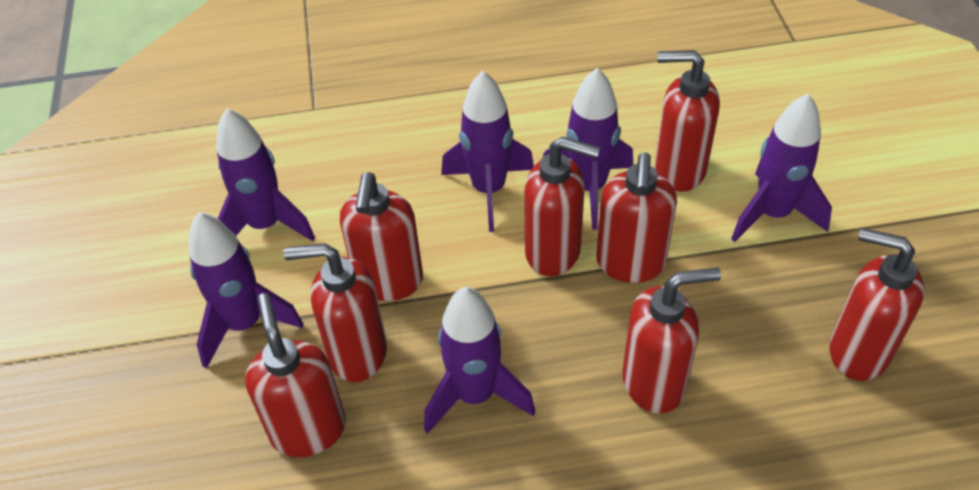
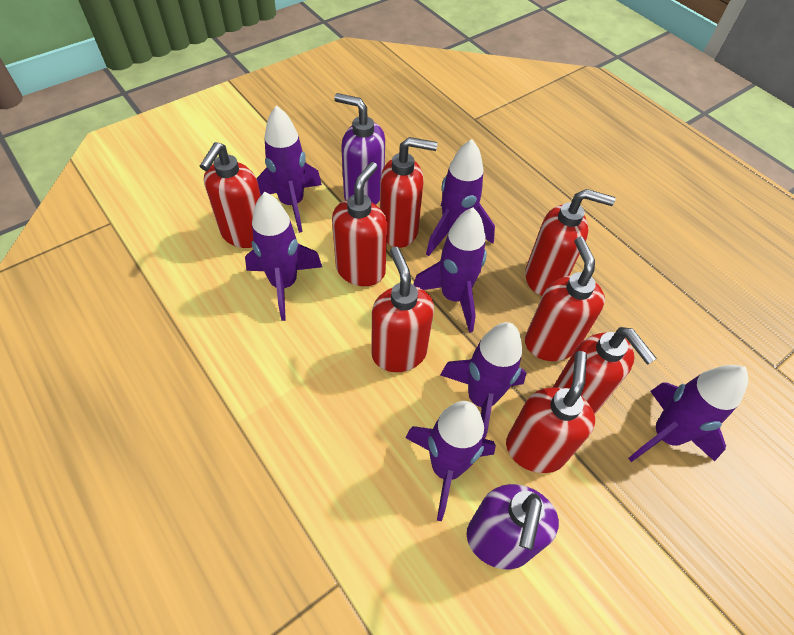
purple rocket: [188,212,303,369] [216,108,315,241] [424,287,535,434] [441,71,534,232] [543,68,633,230] [731,94,832,242] = 6 -> [245,192,322,321] [256,105,322,233] [405,401,496,521] [413,208,487,333] [426,139,495,256] [441,322,527,439] [628,365,748,462] = 7
purple soap dispenser: none = 0 -> [334,93,385,205] [467,484,559,570] = 2

